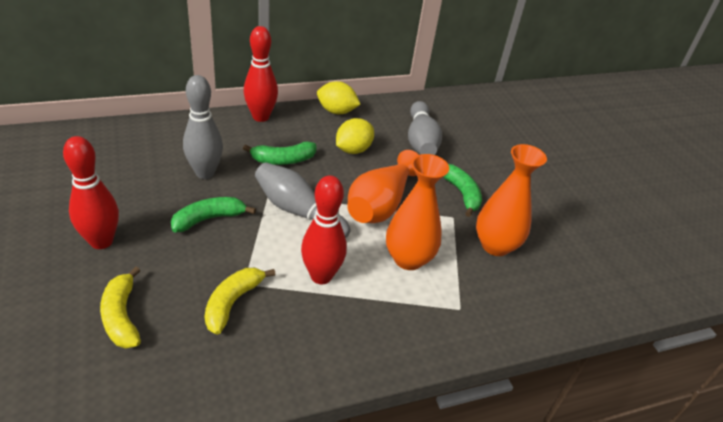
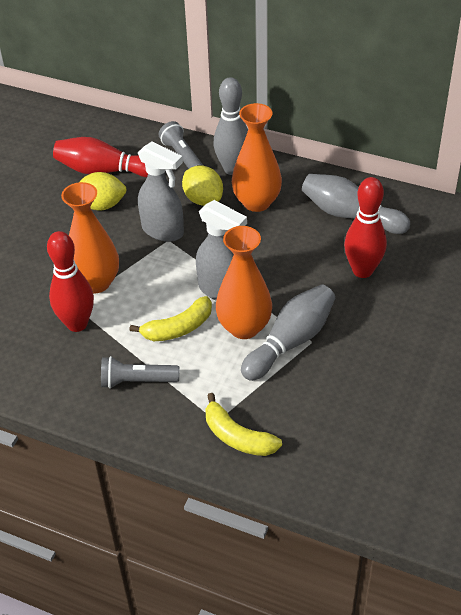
green banana: [171,197,256,232] [243,141,316,165] [443,164,482,217] = 3 -> none = 0
grey flashlight: none = 0 -> [101,356,179,389] [159,121,203,169] = 2
grey spray bottle: none = 0 -> [138,141,184,242] [196,200,247,300] = 2

